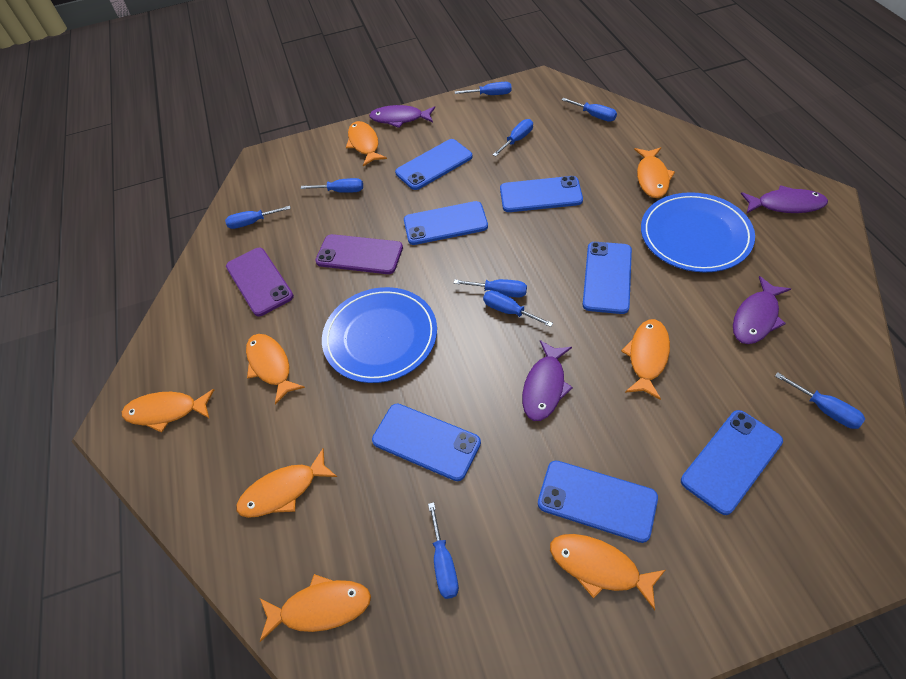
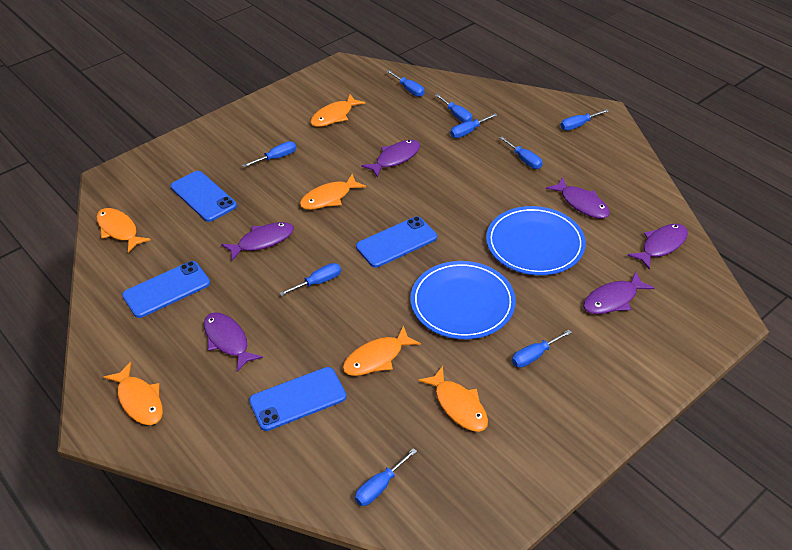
blue phone: [372,403,481,481] [395,139,472,190] [404,201,488,245] [500,176,583,212] [538,460,658,543] [583,242,632,314] [681,410,783,515] = 7 -> [122,261,210,318] [171,171,237,222] [249,367,347,431] [356,216,437,268] = 4
orange fish: [121,389,214,433] [236,448,337,518] [246,334,305,405] [260,574,371,642] [346,121,387,166] [550,534,665,610] [621,319,670,400] [634,147,675,198] = 8 -> [96,208,151,253] [103,362,163,425] [300,174,366,210] [310,94,366,127] [343,325,421,376] [418,366,488,432] = 6
purple fish: [369,105,435,128] [522,340,573,421] [733,276,791,344] [741,185,828,213] = 4 -> [204,312,263,372] [221,222,294,261] [361,140,420,178] [546,177,610,219] [583,271,655,314] [627,224,688,270] = 6
purple phone: [226,248,294,316] [315,234,403,274] = 2 -> none = 0

